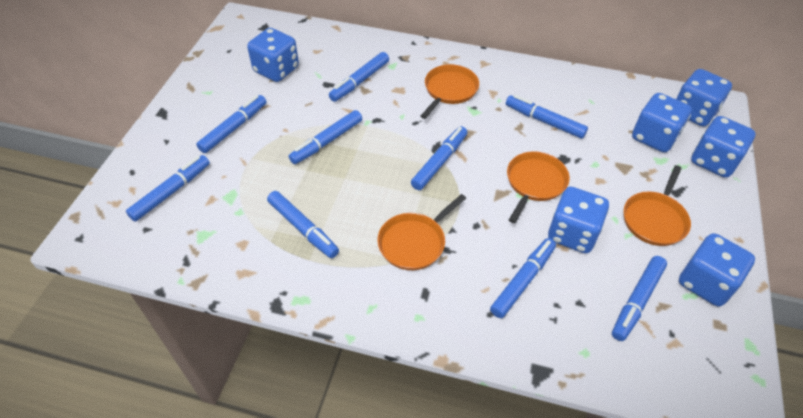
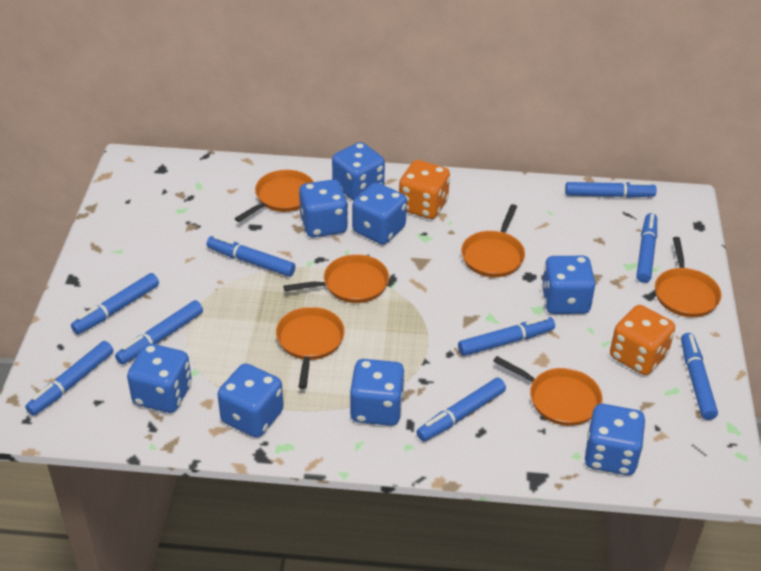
blue dice: [247,28,299,82] [548,187,609,253] [632,93,692,152] [676,69,732,126] [679,233,755,306] [691,116,756,178] = 6 -> [127,343,192,413] [218,363,283,437] [299,179,348,237] [332,142,385,201] [350,359,405,426] [352,183,407,244] [542,256,596,314] [585,404,646,475] = 8
orange dice: none = 0 -> [399,160,450,219] [610,305,675,375] = 2
orange pan: [377,194,466,270] [421,64,479,119] [507,151,570,223] [624,165,691,246] = 4 -> [234,170,314,222] [276,307,345,389] [283,254,389,303] [461,204,525,277] [493,356,602,426] [655,237,721,317] = 6

